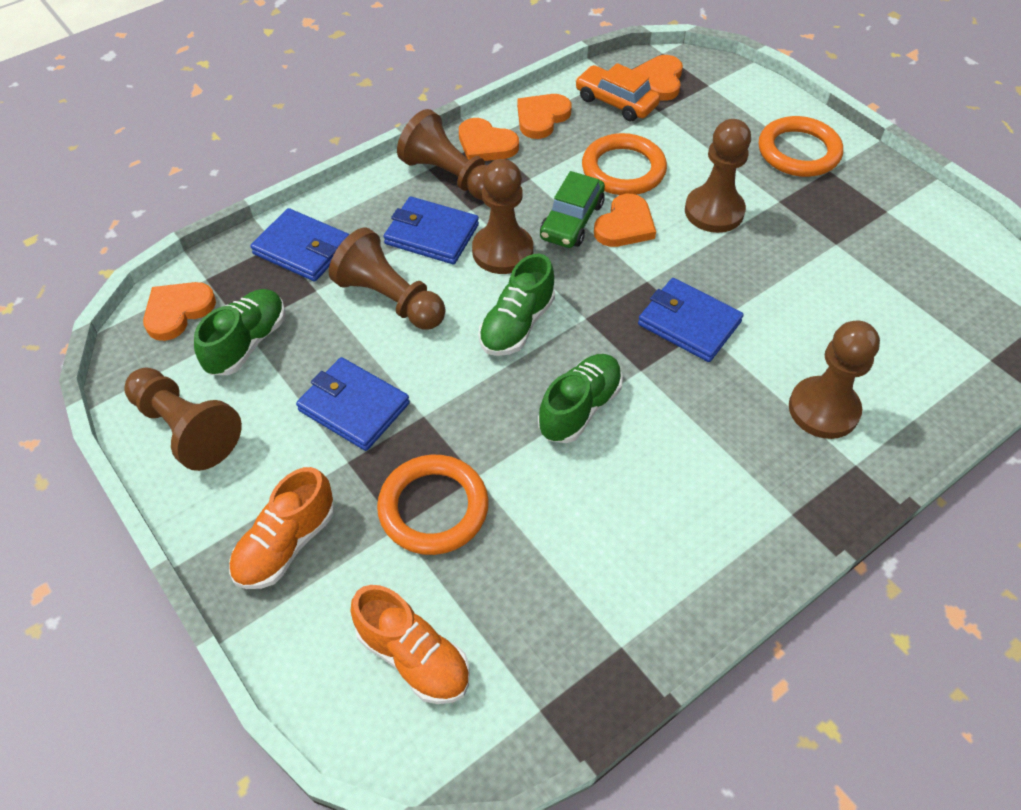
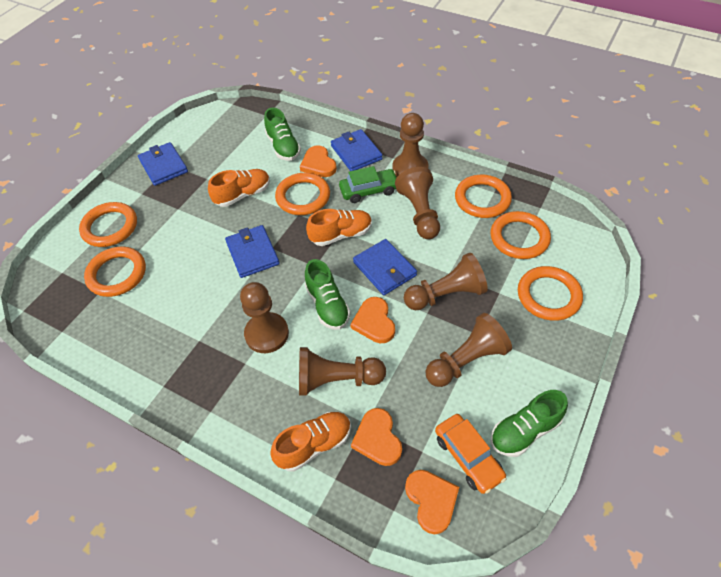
orange heart: [143,282,216,341] [459,118,519,161] [517,94,572,139] [594,194,656,247] [632,55,683,101] = 5 -> [300,145,337,177] [350,297,395,343] [351,408,402,466] [405,470,459,534] = 4
orange ring: [377,455,489,555] [582,133,667,195] [759,116,843,177] = 3 -> [79,202,137,247] [84,247,146,297] [275,173,330,215] [455,174,512,218] [491,211,551,259] [518,266,583,321] = 6
orange shoe: [229,467,335,589] [350,585,470,704] = 2 -> [208,169,270,207] [270,412,351,472] [306,209,372,246] = 3

